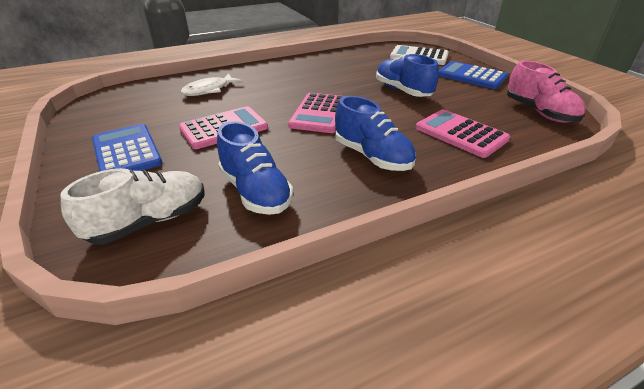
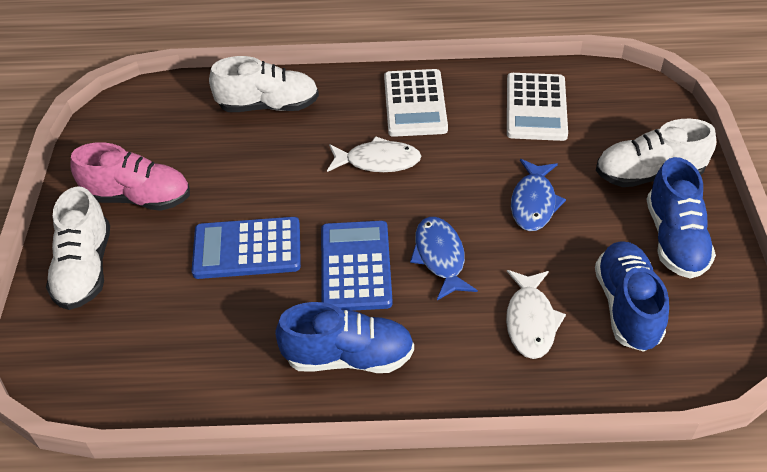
blue fish: none = 0 -> [410,217,478,300] [511,159,566,231] = 2
pink calculator: [179,106,268,149] [288,93,344,133] [416,109,510,158] = 3 -> none = 0
white calculator: [390,45,449,65] = 1 -> [384,69,448,137] [507,73,568,141] = 2
white fish: [180,74,243,96] = 1 -> [327,136,421,172] [506,270,566,359] = 2
white shoe: [60,168,205,244] = 1 -> [46,186,110,310] [209,56,319,112] [596,118,716,187] = 3

